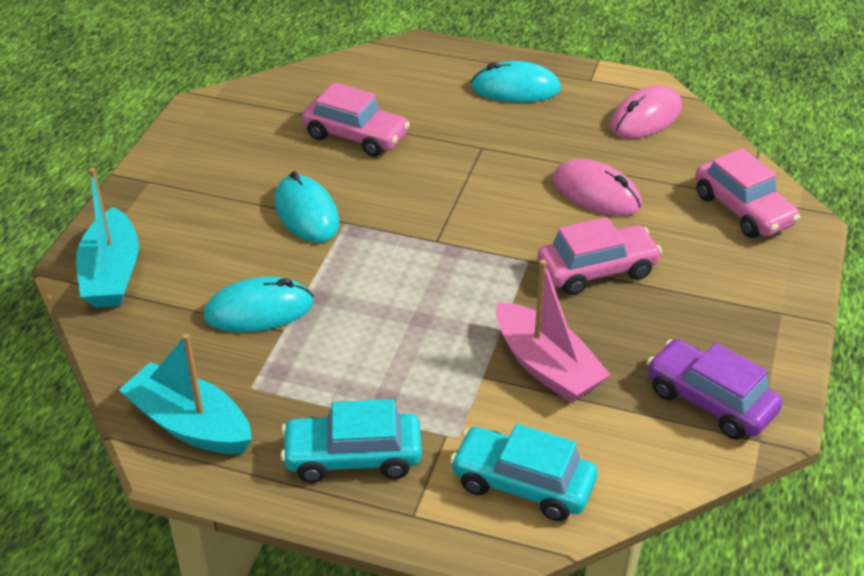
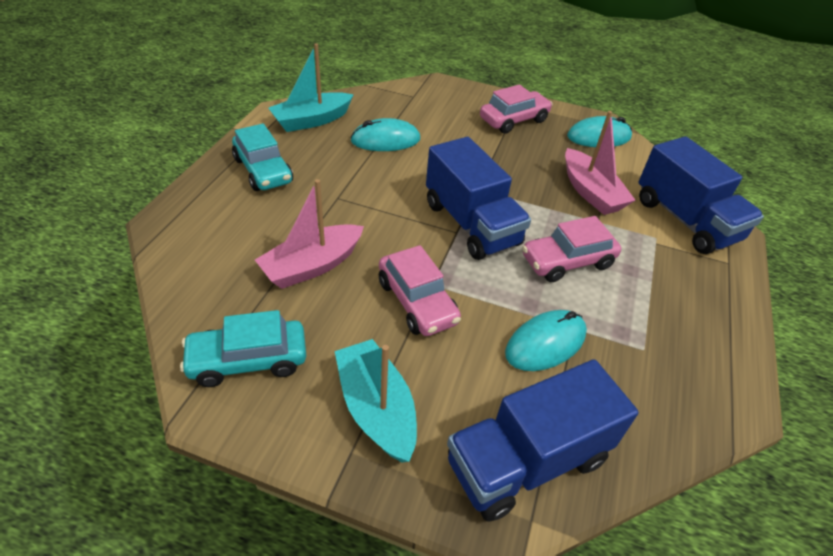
blue truck: none = 0 -> [426,137,531,260] [447,359,639,522] [638,136,764,254] = 3
pink boat: [496,260,611,403] = 1 -> [255,179,364,289] [565,111,636,215] = 2
pink mouse: [553,159,642,216] [610,85,682,139] = 2 -> none = 0
purple car: [647,339,783,440] = 1 -> none = 0

